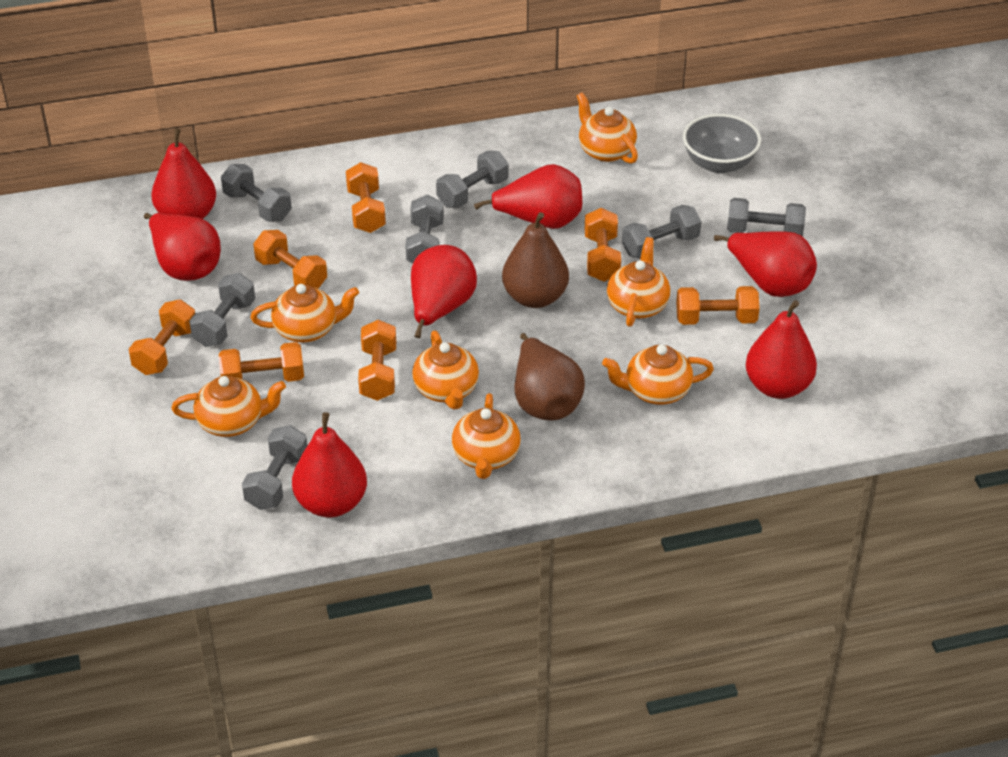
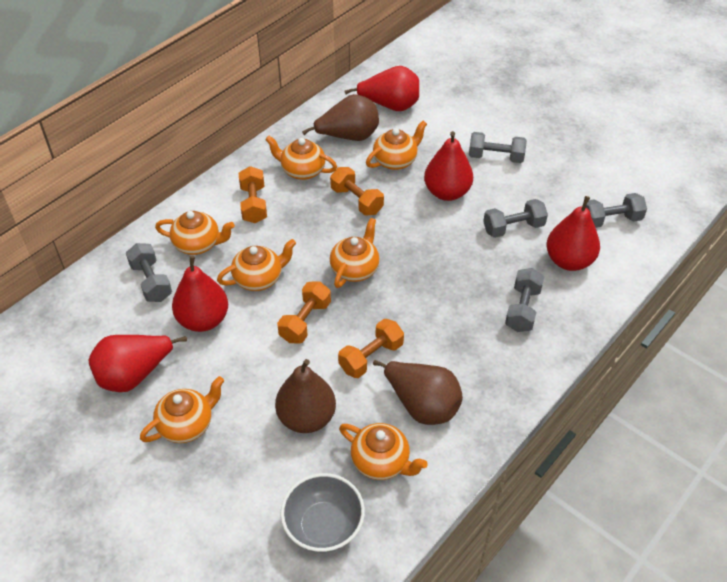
brown pear: [502,212,569,308] [515,333,585,421] = 2 -> [275,359,336,433] [302,94,379,141] [373,360,463,425] = 3
grey dumbbell: [189,273,255,347] [221,164,292,222] [242,425,307,510] [405,195,444,263] [436,151,509,208] [622,205,701,259] [727,198,806,237] = 7 -> [126,243,172,302] [469,132,527,163] [483,199,548,238] [505,268,544,332] [586,193,647,228] = 5
orange dumbbell: [129,299,195,375] [219,342,304,382] [253,230,327,289] [346,162,386,233] [358,320,396,401] [585,208,621,282] [676,286,760,325] = 7 -> [239,166,267,223] [277,281,331,344] [330,167,384,216] [338,319,404,378] = 4
red pear: [144,213,221,281] [151,128,216,219] [292,412,367,518] [411,245,477,338] [474,164,582,229] [714,231,817,297] [746,300,817,399] = 7 -> [89,335,187,392] [172,256,228,332] [344,66,419,111] [424,131,473,201] [546,196,600,271] = 5

